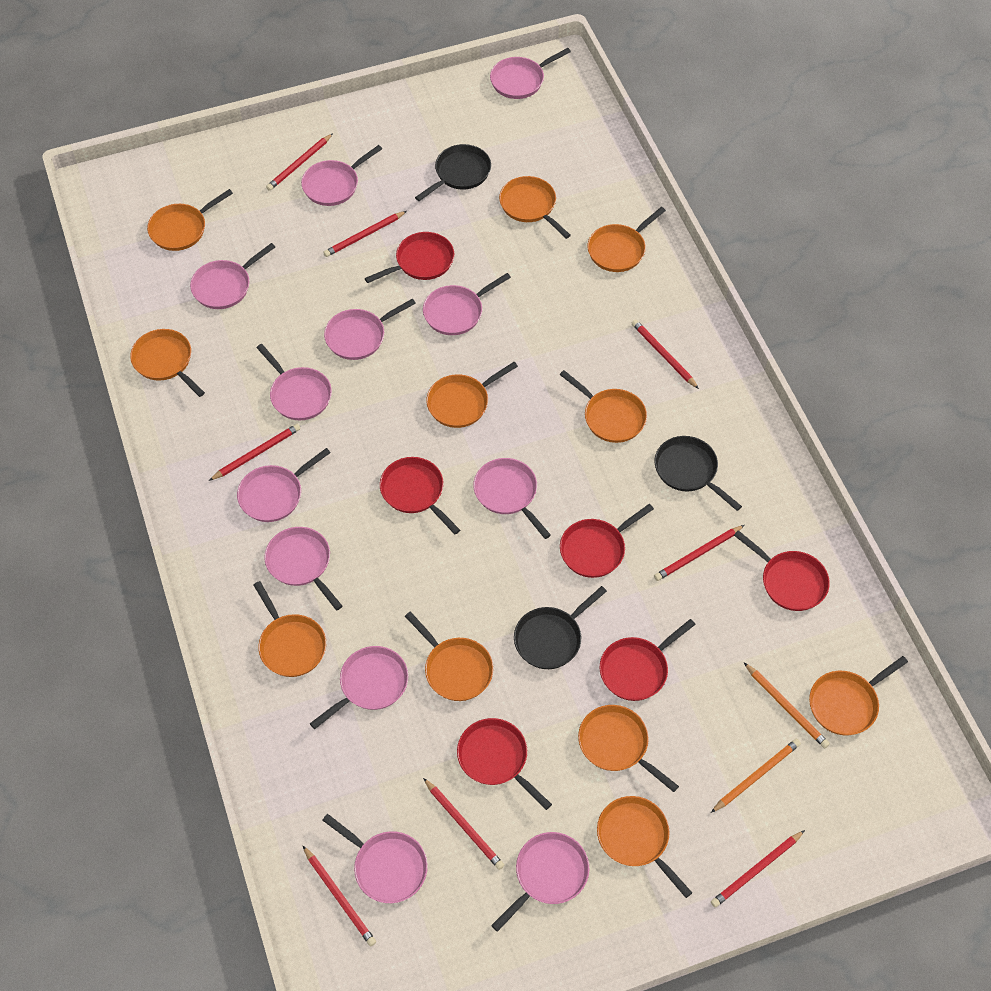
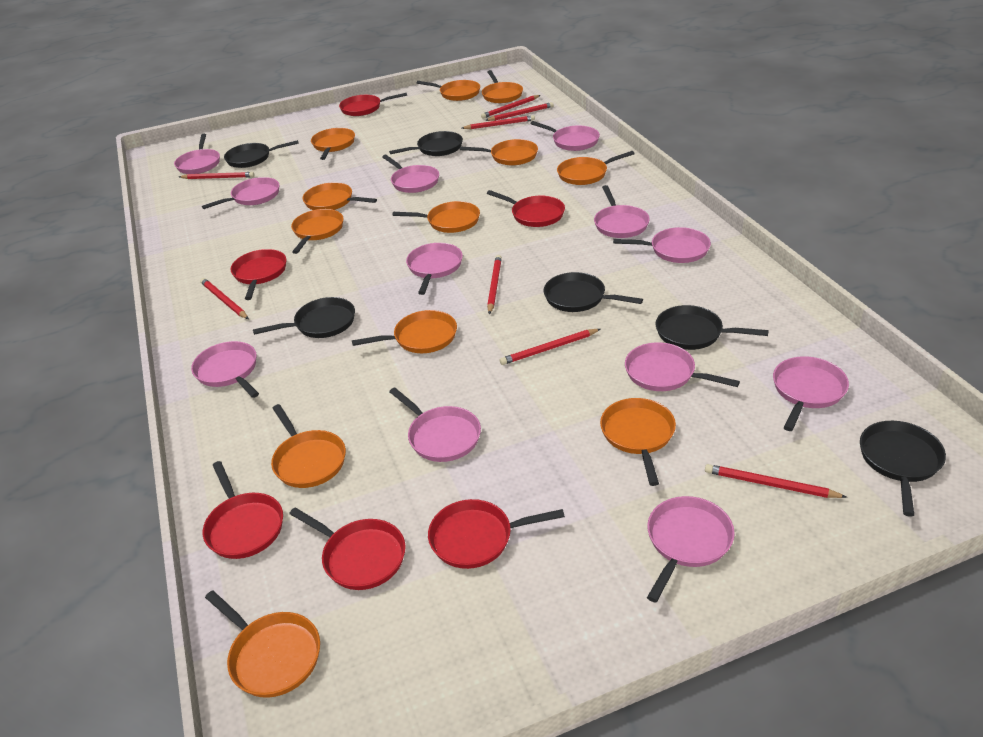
black pan: [415,144,491,201] [514,586,607,669] [655,436,742,511] = 3 -> [224,140,299,168] [253,297,355,338] [389,131,463,156] [544,272,643,312] [656,305,769,350] [860,421,946,517] = 6
orange pan: [130,329,205,397] [147,189,233,251] [254,581,326,677] [405,612,494,701] [426,362,518,428] [499,176,571,239] [560,370,647,443] [578,705,679,792] [588,207,666,272] [597,796,692,898] [809,656,908,735] = 11 -> [205,590,320,698] [271,404,346,488] [291,209,344,254] [303,182,377,210] [311,128,355,160] [352,310,457,353] [393,201,480,233] [416,80,480,101] [460,139,538,165] [482,70,523,103] [557,151,635,185] [600,398,676,486] = 12
orange pencil: [711,739,801,813] [744,663,830,748] = 2 -> none = 0

